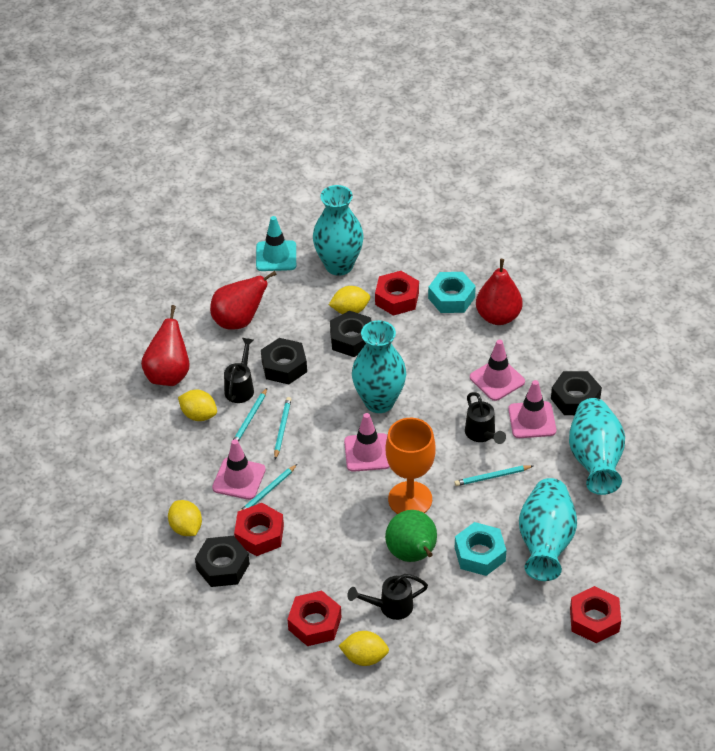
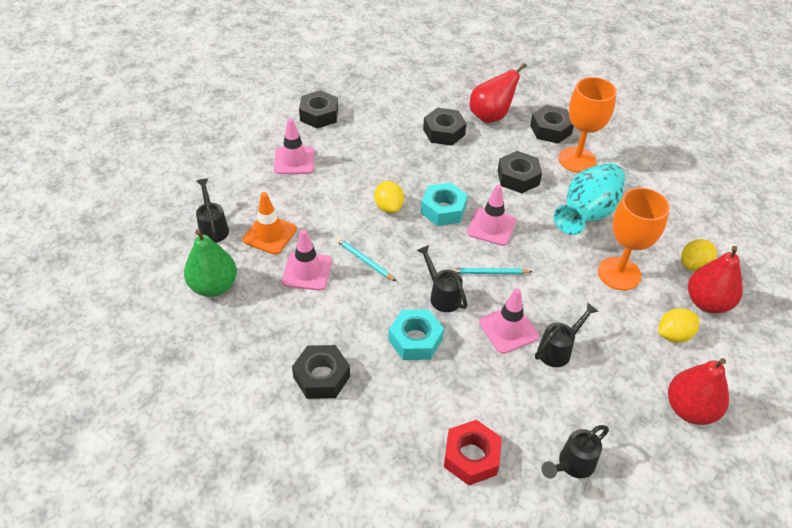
black nut: [195,536,250,587] [261,338,307,384] [330,311,372,357] [551,371,602,415] = 4 -> [292,345,350,399] [299,90,338,129] [423,108,467,146] [498,151,542,193] [530,105,574,143] = 5
black watering can: [224,338,254,403] [347,574,428,620] [465,392,506,444] = 3 -> [196,178,229,243] [417,245,467,312] [535,302,599,367] [542,425,609,479] = 4
orange goblet: [386,418,436,514] = 1 -> [558,77,617,173] [598,188,670,291] = 2
orange traffic cone: none = 0 -> [242,192,297,255] = 1
red nut: [234,503,284,556] [287,591,341,646] [375,271,419,316] [570,586,621,643] = 4 -> [444,420,502,485] = 1
turquoise pencil: [233,388,267,442] [239,464,297,511] [274,397,291,459] [454,466,533,486] = 4 -> [336,238,396,281] [452,268,533,274] = 2
turquoise traffic cone: [256,216,296,271] = 1 -> none = 0
turquoise vase: [313,185,364,276] [352,320,406,413] [519,478,577,581] [569,398,625,495] = 4 -> [554,163,625,235] = 1
yellow lemon: [168,500,202,536] [178,390,217,421] [329,286,370,314] [339,631,389,666] = 4 -> [374,181,404,213] [659,308,699,343] [681,239,717,272] = 3

